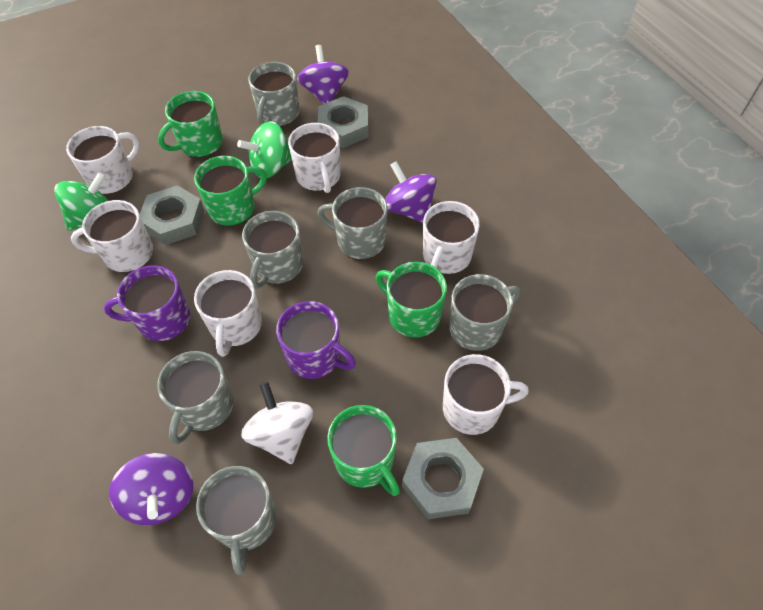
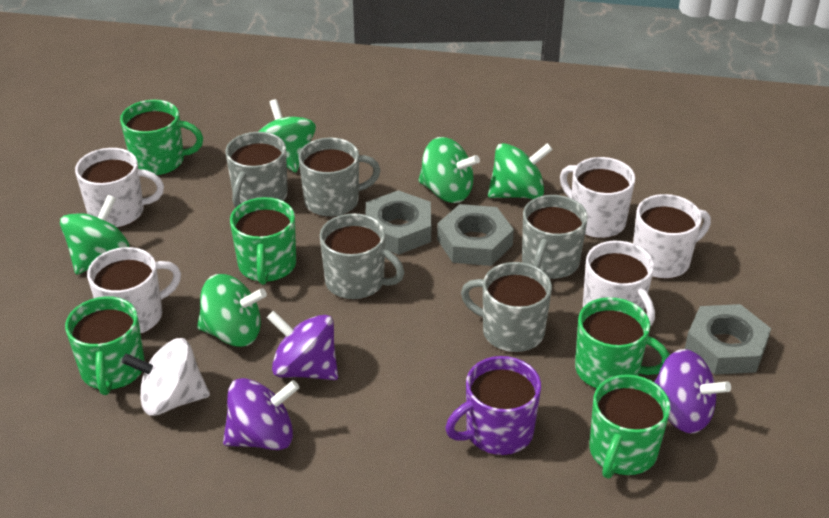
green mug: [158,91,223,157] [194,156,267,226] [327,405,400,496] [376,262,447,338] = 4 -> [65,296,145,395] [120,100,203,176] [230,197,296,285] [575,297,670,389] [589,374,671,479] = 5
green spinning top: [54,172,108,231] [237,121,292,178] = 2 -> [60,195,129,275] [197,274,267,347] [258,99,316,173] [418,137,480,203] [488,143,553,199] = 5
grey mug: [157,351,234,444] [196,466,277,575] [242,211,303,289] [248,62,299,126] [317,187,387,259] [449,274,521,351] = 6 -> [225,132,288,208] [298,138,381,217] [320,213,405,300] [461,262,552,353] [522,195,588,279] = 5
purple mug: [104,265,190,341] [276,301,356,379] = 2 -> [445,356,541,455] = 1
white mug: [66,126,140,194] [71,200,153,272] [194,270,262,357] [288,123,341,193] [423,201,480,274] [443,354,529,435] = 6 -> [75,148,164,228] [87,247,181,334] [560,157,635,239] [583,241,655,326] [633,194,711,279] = 5

